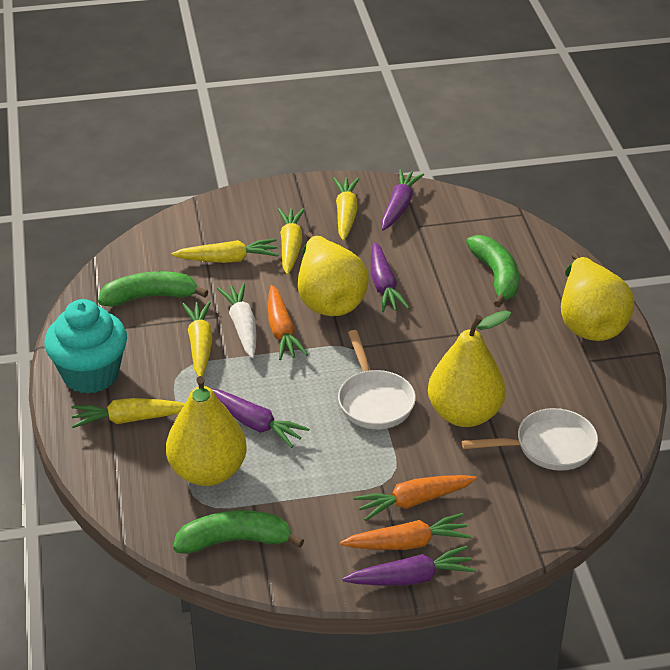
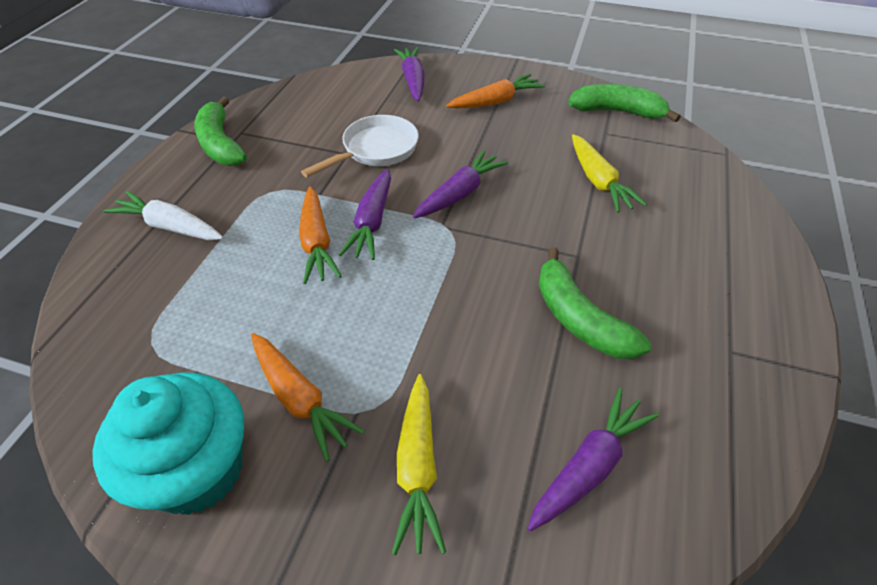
white pan: [338,330,416,429] [462,408,598,471] = 2 -> [301,115,419,177] = 1
yellow carrot: [71,398,185,428] [171,239,279,263] [182,301,212,376] [278,208,305,275] [333,177,359,241] = 5 -> [392,374,446,555] [572,134,647,213] = 2
yellow pear: [166,376,247,486] [298,232,369,316] [428,310,511,427] [561,253,634,341] = 4 -> none = 0

